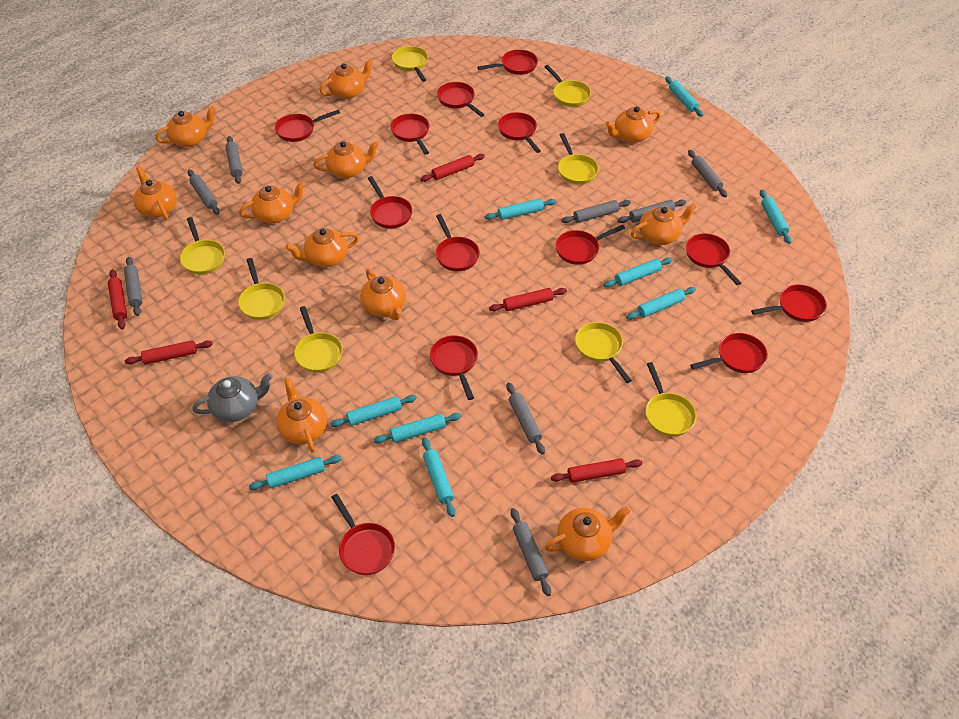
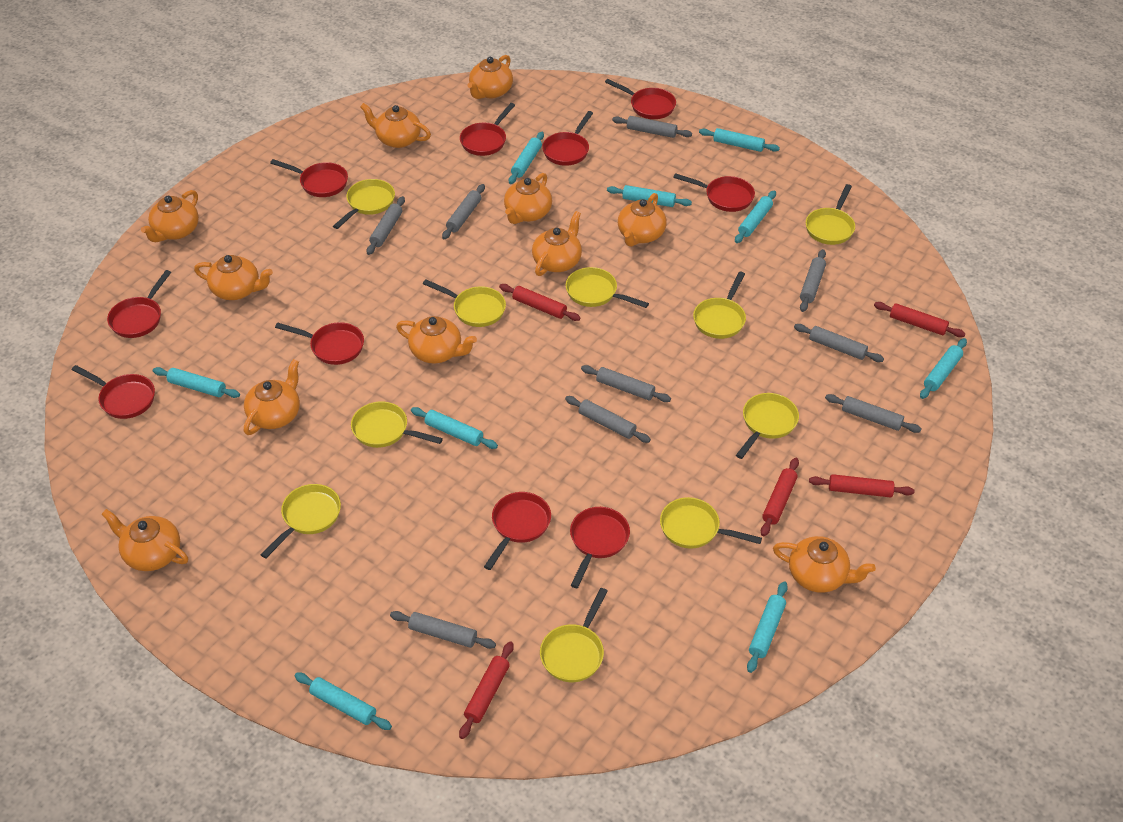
grey rolling pin: [124,257,143,316] [188,170,220,215] [225,136,243,184] [506,382,545,455] [511,508,551,596] [561,200,631,223] [618,200,686,223] [688,150,727,197] = 8 -> [367,196,405,255] [390,611,496,649] [442,184,485,239] [565,396,651,443] [581,365,671,402] [612,116,692,138] [794,324,884,362] [800,249,826,312] [825,394,922,433] = 9
grey teapot: [192,373,273,422] = 1 -> none = 0
red pan: [275,110,340,142] [331,494,395,575] [368,176,412,229] [390,113,430,155] [430,336,478,400] [436,214,480,271] [437,82,485,117] [477,49,538,75] [498,112,541,153] [555,225,625,265] [686,233,741,285] [690,333,768,373] [751,284,827,322] = 13 -> [72,365,155,419] [107,270,171,338] [270,159,348,197] [275,322,364,365] [460,103,515,156] [484,492,551,570] [542,111,593,166] [570,507,630,588] [605,79,676,119] [673,173,755,212] = 10
yellow pan: [180,217,225,275] [238,258,285,320] [294,306,343,373] [392,46,428,82] [544,65,591,107] [558,133,599,184] [575,322,632,383] [646,362,696,437] = 8 -> [260,484,341,558] [333,179,395,229] [351,401,443,448] [423,280,506,327] [540,588,608,682] [566,267,649,308] [660,497,762,549] [693,271,746,339] [736,393,799,459] [806,184,855,245] = 10

